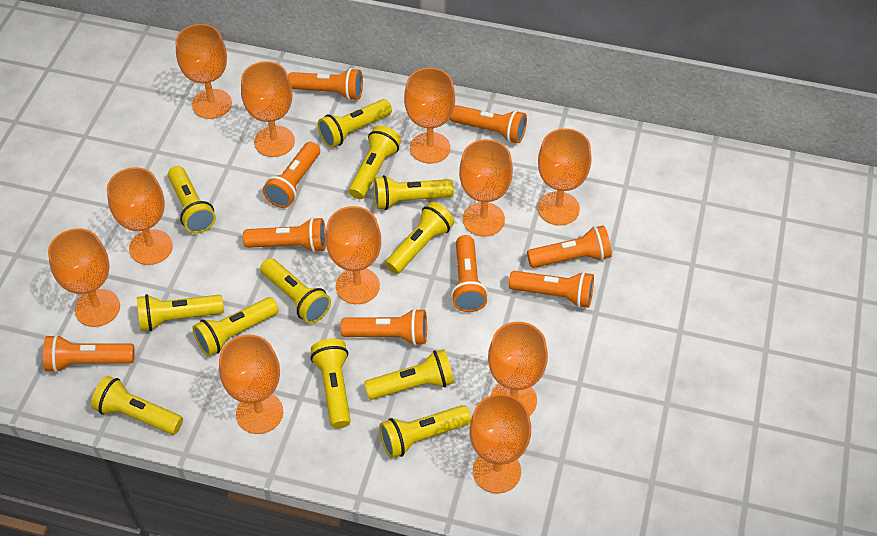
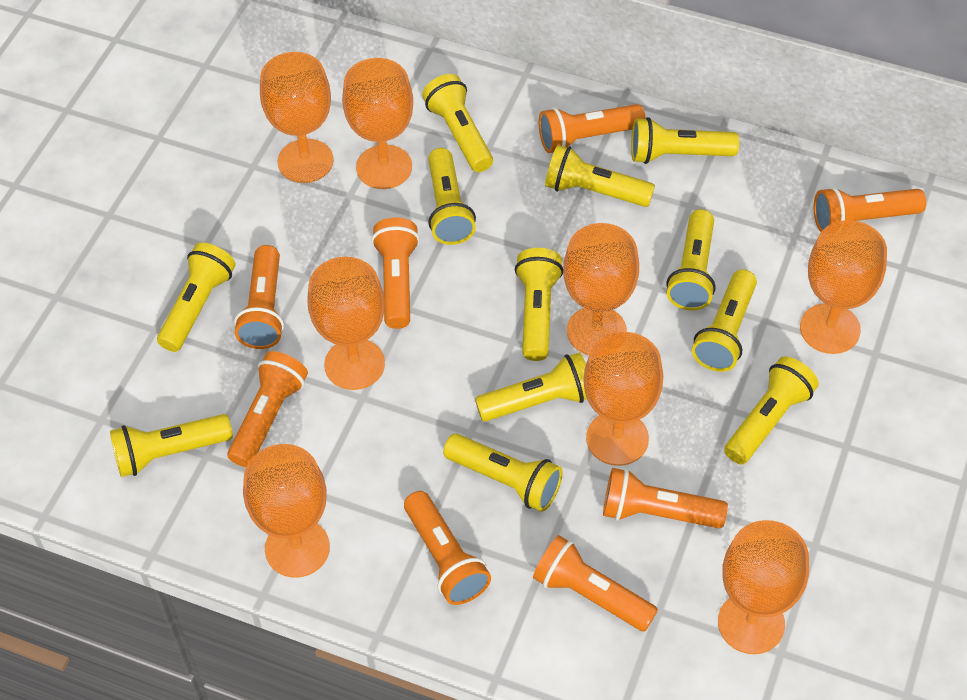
orange flashlight: [43,335,135,373] [243,217,326,253] [263,142,320,208] [288,68,363,101] [340,308,427,346] [450,105,527,143] [451,235,488,312] [509,271,594,308] [527,225,612,268] = 9 -> [227,351,308,467] [234,245,284,349] [371,217,420,329] [404,491,491,605] [533,535,658,632] [539,104,646,153] [603,468,728,528] [814,187,926,232] = 8
orange goblet: [48,228,120,327] [107,167,173,265] [176,24,232,119] [219,335,283,434] [241,61,295,157] [326,206,381,304] [404,68,455,164] [459,139,513,237] [469,394,531,493] [488,322,548,416] [538,128,592,225] = 11 -> [243,444,330,578] [260,52,334,183] [307,257,385,390] [342,58,413,189] [563,223,639,355] [583,332,663,466] [718,520,809,654] [800,220,887,354] = 8

